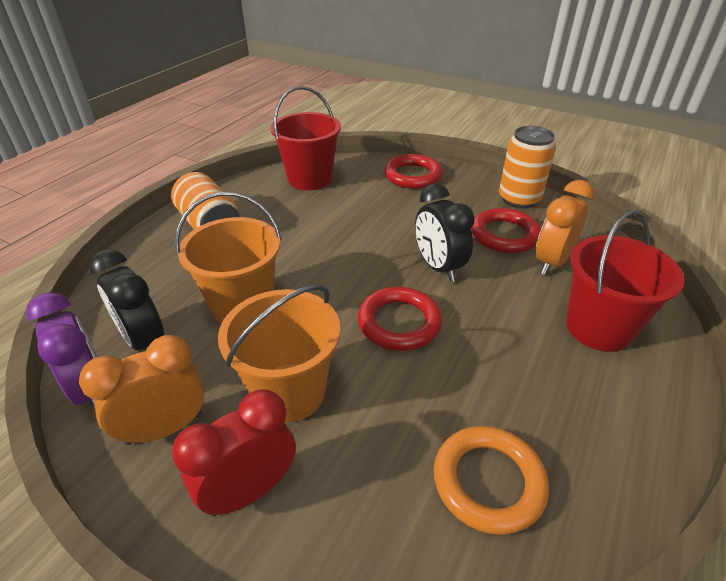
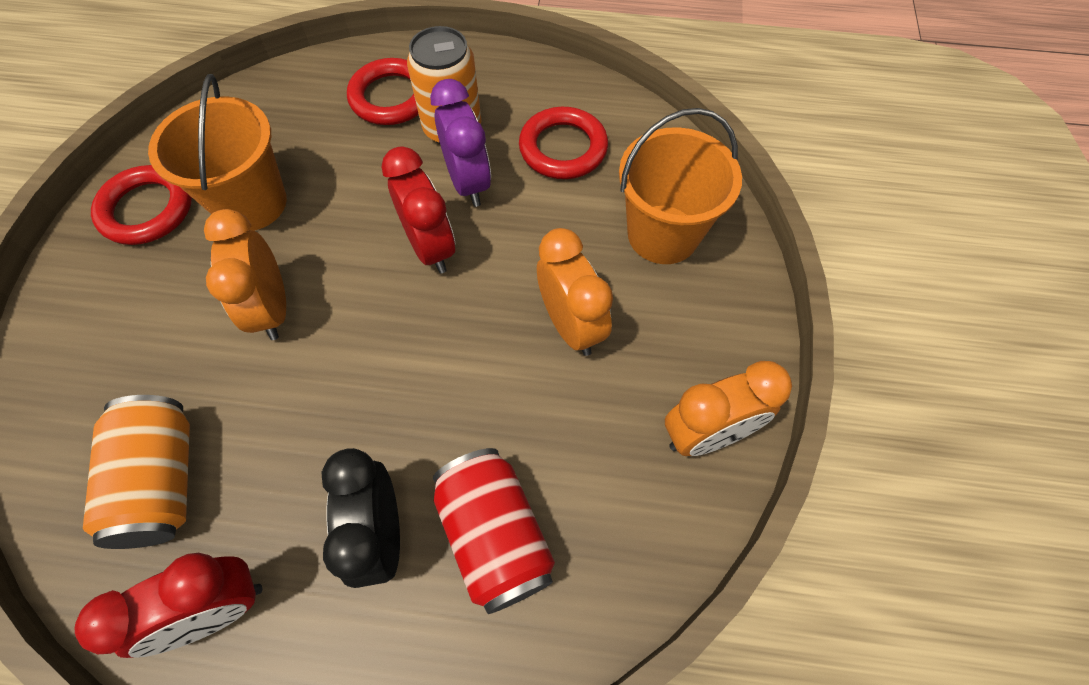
black clock: [89,249,164,351] [415,183,475,282] = 2 -> [322,448,400,588] = 1
orange clock: [79,335,204,445] [536,180,594,275] = 2 -> [204,209,286,340] [537,228,613,356] [665,361,792,456] = 3
orange ring: [434,426,549,535] = 1 -> none = 0
red bucket: [270,86,341,190] [566,210,685,352] = 2 -> none = 0
red can: none = 0 -> [433,448,555,614] = 1
red clock: [172,389,296,516] = 1 -> [75,553,262,658] [382,146,455,273] = 2

